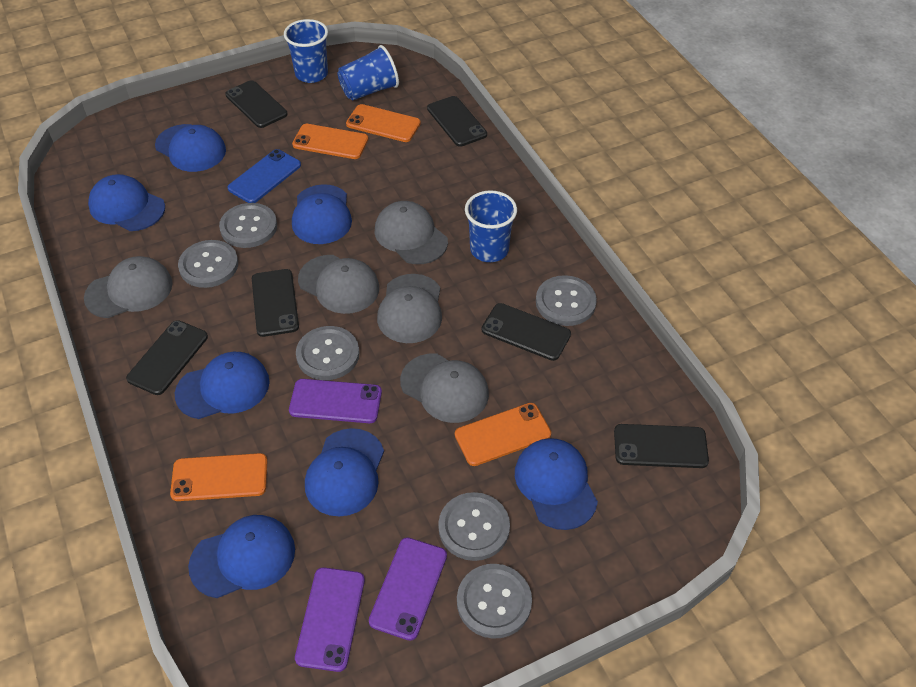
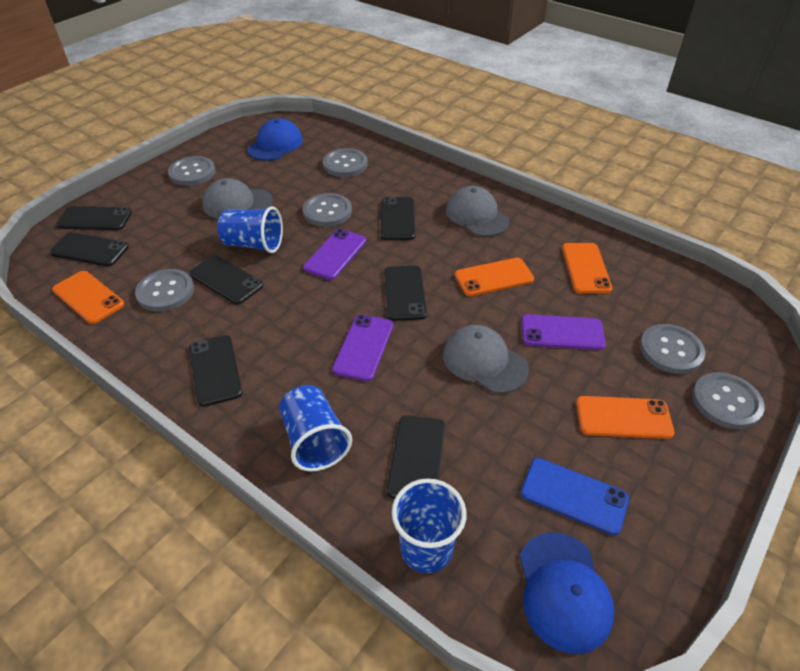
black phone: [126,320,208,395] [225,80,287,128] [252,269,299,337] [427,96,487,147] [482,303,571,361] [614,424,709,468] = 6 -> [50,232,129,266] [56,206,132,230] [189,255,263,305] [189,335,242,407] [381,197,415,240] [384,266,427,321] [387,415,445,499] = 7
blue cap: [88,174,165,231] [155,124,226,172] [175,352,270,419] [188,515,295,598] [292,184,352,244] [305,428,384,517] [515,438,598,530] = 7 -> [247,118,303,161] [519,532,615,654] = 2
grey cap: [84,256,173,318] [298,255,379,314] [375,201,448,264] [377,274,442,343] [400,354,489,423] = 5 -> [202,178,273,219] [443,325,529,394] [446,186,510,237] = 3

